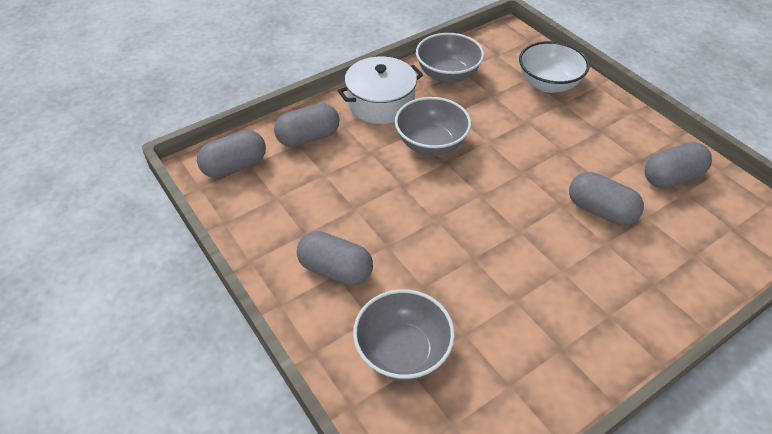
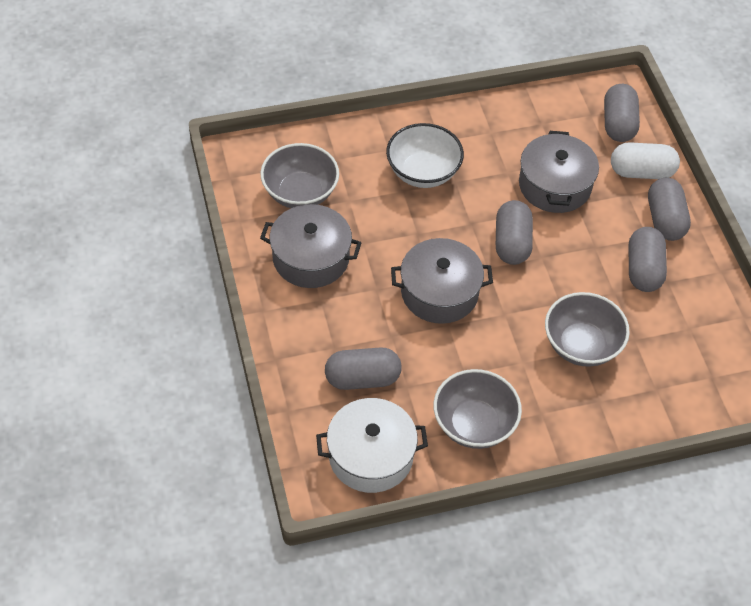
grey pot: none = 0 -> [260,204,362,288] [391,238,493,324] [519,131,599,213] = 3
white capsule: none = 0 -> [611,142,680,179] = 1

